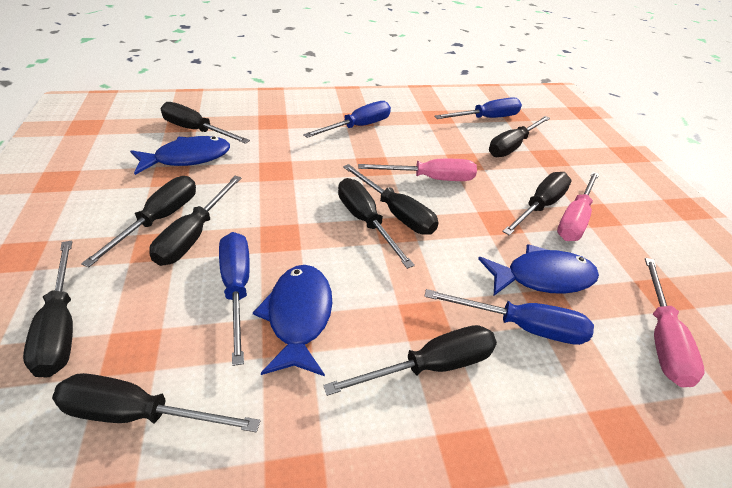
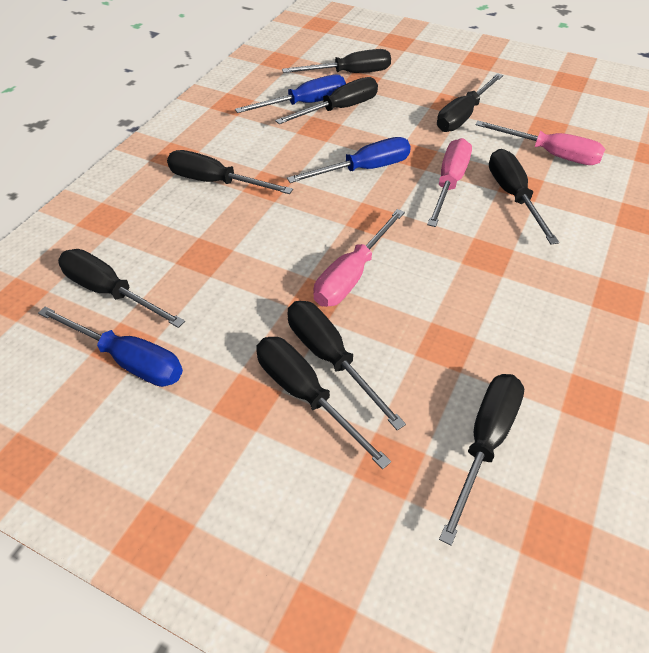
black screwdriver: [23,240,73,377] [52,373,261,432] [81,176,196,267] [149,176,242,266] [161,102,250,144] [323,325,497,396] [338,178,415,269] [343,164,439,235] [489,116,550,157] [502,172,572,236] = 10 -> [58,249,185,328] [167,150,293,194] [256,337,391,469] [275,77,378,124] [282,49,391,73] [287,301,406,430] [437,73,503,132] [439,374,524,546] [489,149,559,245] = 9
blue fish: [130,136,230,175] [253,265,332,376] [478,244,599,296] = 3 -> none = 0
blue screwdriver: [219,232,250,366] [303,101,391,138] [424,289,594,345] [434,97,522,119] = 4 -> [38,306,183,387] [235,74,346,113] [287,137,411,183] = 3

